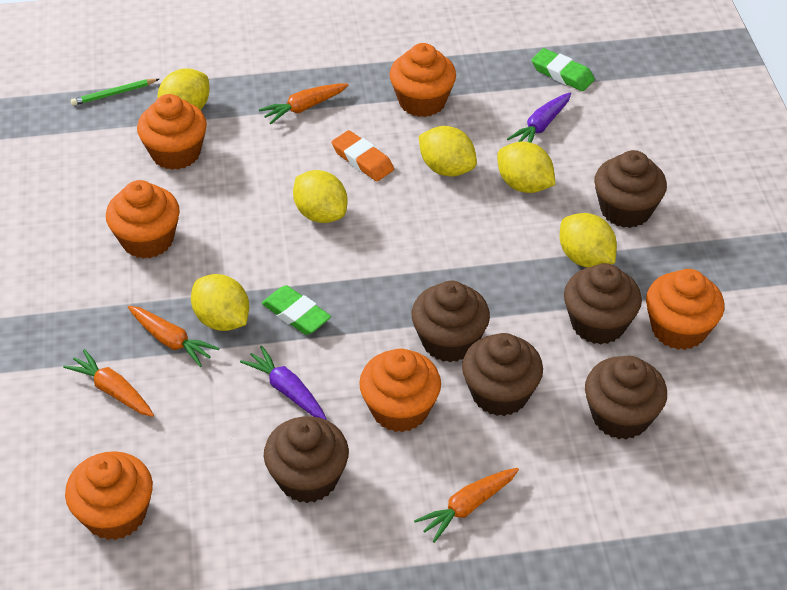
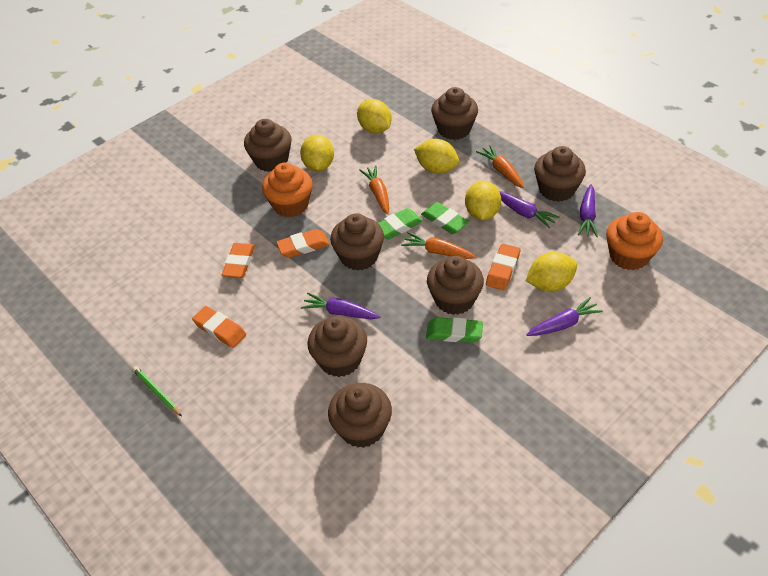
brown cupcake: [264,416,349,503] [412,281,490,362] [462,333,543,416] [564,263,642,344] [585,356,667,440] [594,150,667,228] = 6 -> [244,119,292,172] [307,317,367,377] [328,383,392,448] [330,213,384,271] [427,256,484,315] [431,87,478,140] [534,146,586,202] = 7
green eraser: [262,285,331,335] [531,48,595,91] = 2 -> [378,208,423,240] [421,202,469,234] [426,317,483,343] = 3
orange carrot: [63,349,154,417] [128,306,219,367] [259,84,348,124] [414,468,519,543] = 4 -> [359,165,389,214] [401,232,477,259] [476,145,525,188] = 3
orange cupcake: [65,451,153,540] [106,180,180,259] [137,94,207,170] [359,348,441,432] [390,43,456,117] [646,269,724,350] = 6 -> [262,162,313,217] [606,212,663,270] = 2
orange eraser: [332,130,394,181] = 1 -> [192,306,246,348] [222,243,255,278] [276,229,330,258] [486,244,520,290] = 4
purple carrot: [240,346,327,420] [507,93,571,143] = 2 -> [301,293,380,319] [499,191,560,228] [526,297,603,336] [578,184,598,237] = 4
yellow lemon: [158,68,210,110] [191,274,249,331] [293,170,348,223] [419,126,477,176] [497,142,555,193] [560,213,617,267] = 6 -> [300,135,334,172] [357,99,392,133] [414,139,459,174] [465,181,501,220] [526,252,577,292] = 5

